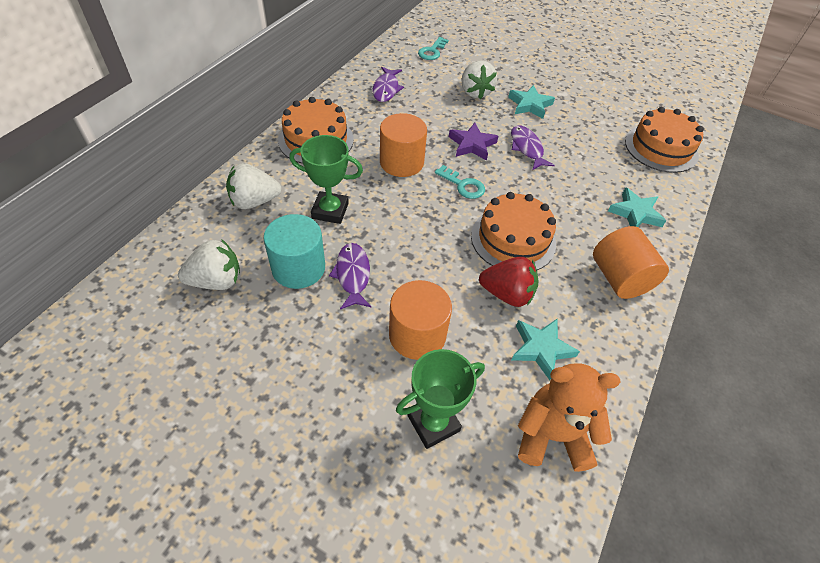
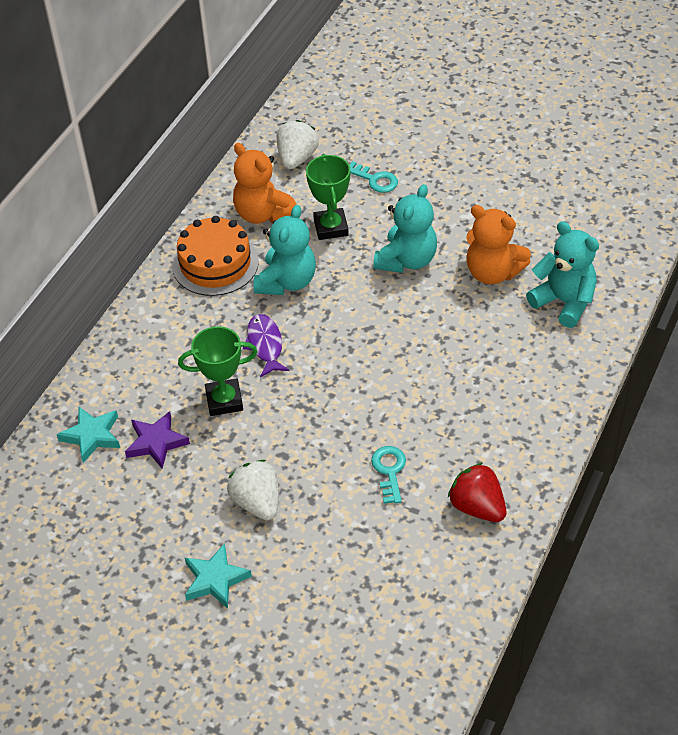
orange cake: [278,97,354,164] [471,192,556,270] [625,107,704,173] = 3 -> [172,216,259,296] = 1
orange cylinder: [380,113,427,177] [389,280,452,360] [593,226,669,299] = 3 -> none = 0
orange teddy bear: [518,363,621,472] = 1 -> [233,143,297,224] [466,205,531,284] = 2
purple fish: [329,243,371,310] [372,67,404,102] [511,125,555,170] = 3 -> [243,314,289,377] = 1
turquoise cylinder: [263,214,325,289] = 1 -> none = 0
turquoise star: [508,85,555,119] [512,319,580,380] [608,187,666,227] = 3 -> [57,407,120,463] [185,543,252,609] = 2
turquoise teddy bear: none = 0 -> [254,205,316,295] [373,184,437,273] [526,221,599,328] = 3
white strawberry: [178,239,240,290] [226,163,282,209] [462,60,497,99] = 3 -> [227,460,279,521] [277,120,319,169] = 2

